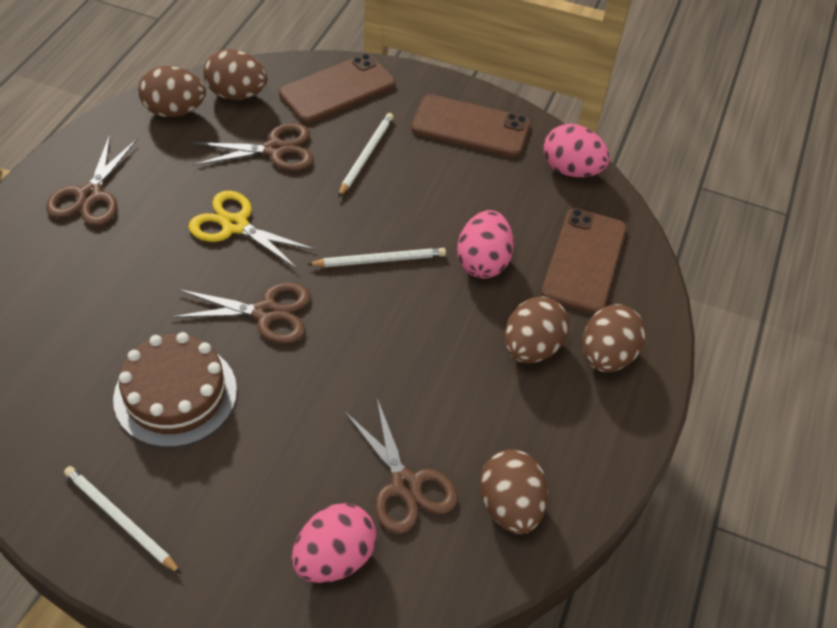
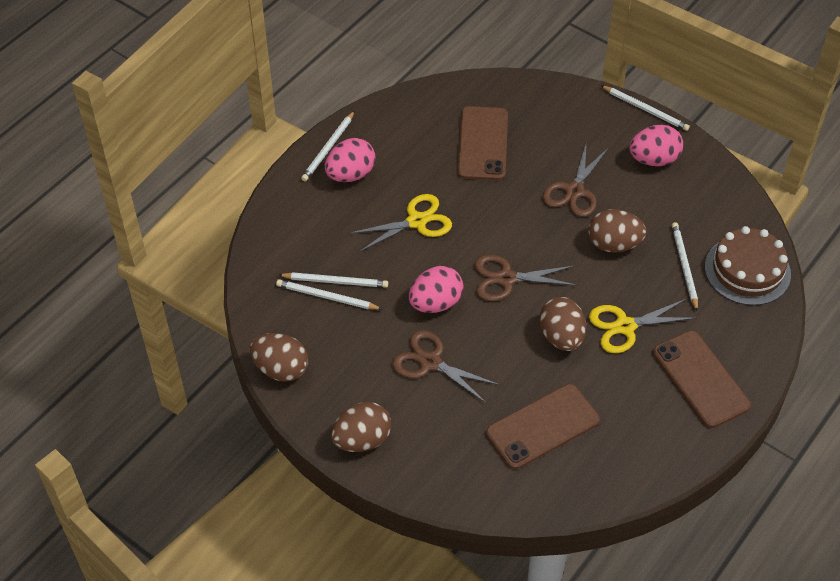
brown egg: [138,66,206,117] [203,49,268,100] [480,449,548,534] [505,296,569,363] [583,304,646,372] = 5 -> [249,333,308,382] [331,402,391,452] [539,297,586,351] [588,209,647,253] = 4
brown scissors: [46,135,138,226] [171,282,311,344] [192,123,313,171] [345,399,458,534] = 4 -> [392,330,500,404] [475,255,578,301] [543,141,609,217] = 3
white pencil: [64,466,181,574] [307,248,446,267] [338,113,394,197] = 3 -> [276,279,382,310] [279,272,388,288] [301,111,355,181] [601,85,690,131] [672,222,698,312] = 5
yellow scissors: [188,191,316,269] = 1 -> [351,194,452,252] [589,299,697,353] = 2

